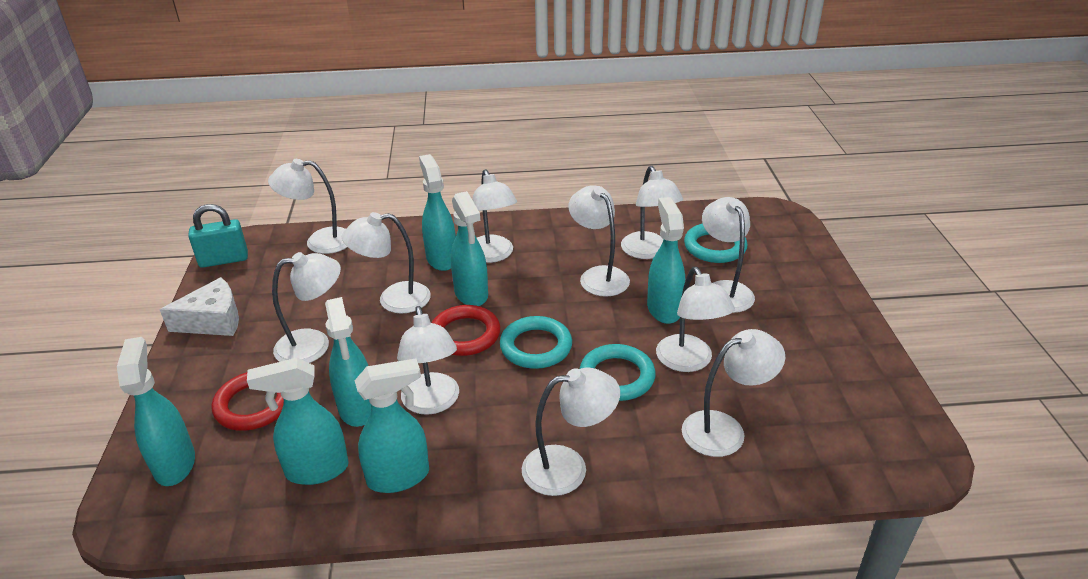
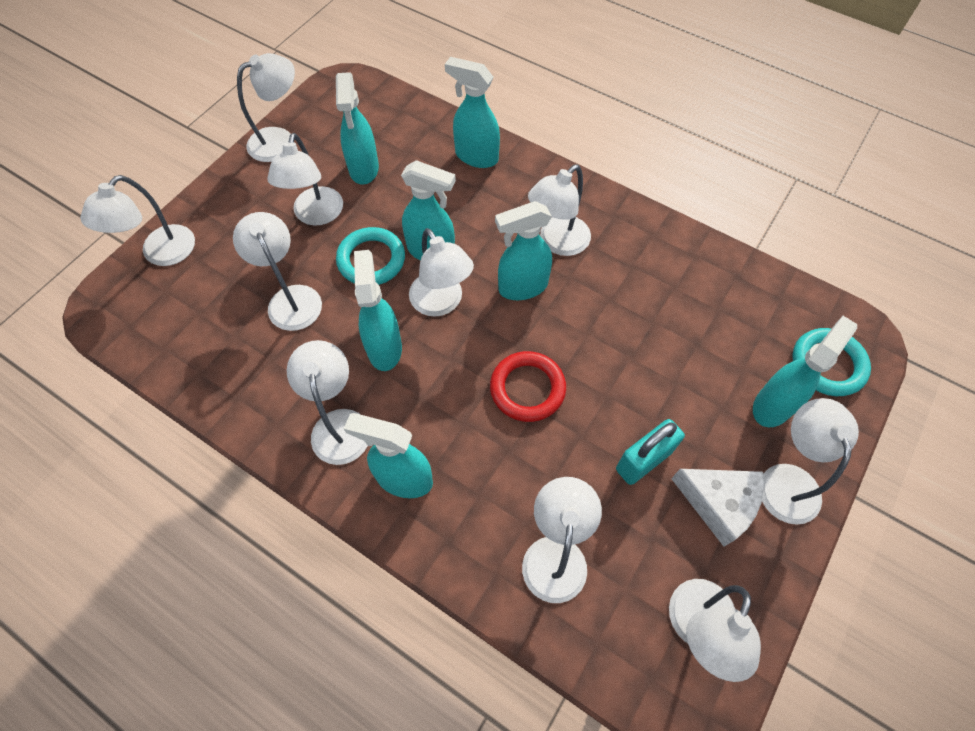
red ring: [212,372,284,431] [432,305,500,356] = 2 -> [490,351,566,422] = 1
turquoise ring: [500,316,572,369] [580,344,656,401] [684,224,748,263] = 3 -> [336,227,405,285] [792,328,871,396] = 2
white lamp: [268,159,347,254] [272,252,341,363] [342,212,431,314] [397,306,459,415] [472,169,517,263] [522,368,620,496] [568,185,630,297] [621,166,683,259] [656,267,735,372] [682,329,785,457] [702,197,755,313] = 11 -> [80,175,195,266] [233,212,322,331] [237,53,295,162] [268,133,343,226] [287,340,368,465] [409,228,474,317] [522,477,602,603] [528,164,591,256] [669,579,761,682] [762,398,859,525] = 10

